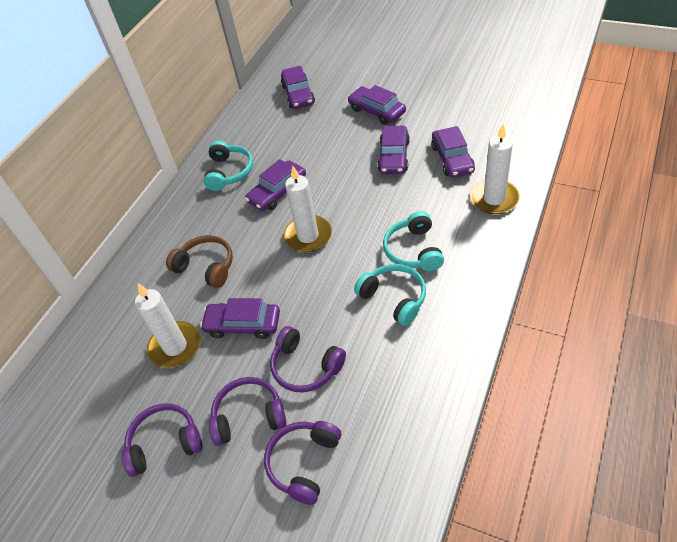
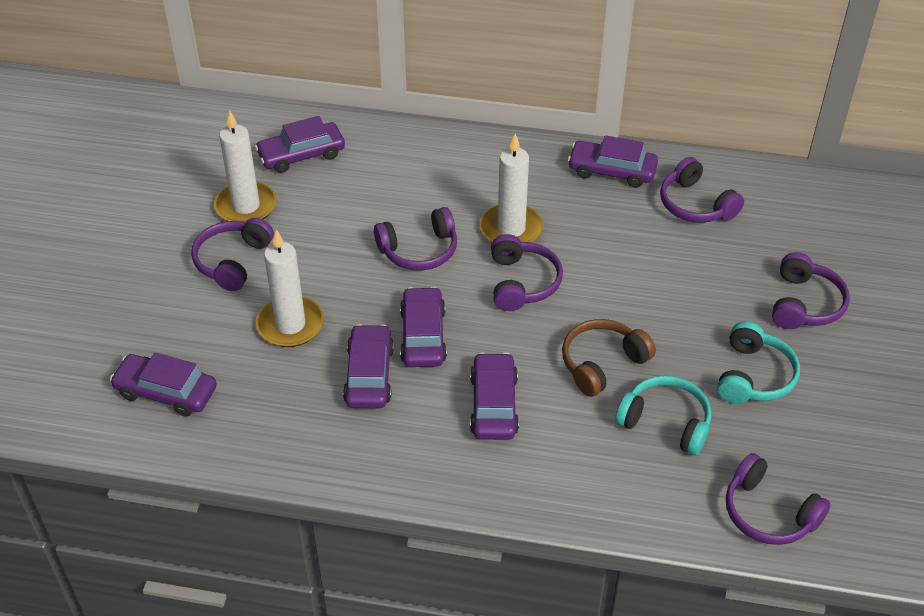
purple headphones: [122,403,202,477] [209,377,287,446] [264,421,341,505] [270,326,346,393] = 4 -> [191,218,274,291] [374,207,457,271] [491,234,563,311] [660,157,744,223] [726,453,831,545] [772,252,850,329] = 6
turquoise headphones: [204,141,253,191] [354,264,426,326] [383,211,444,271] = 3 -> [615,375,711,455] [717,321,800,404] = 2

